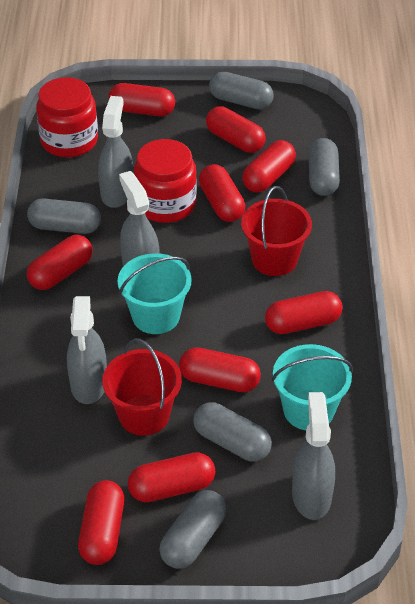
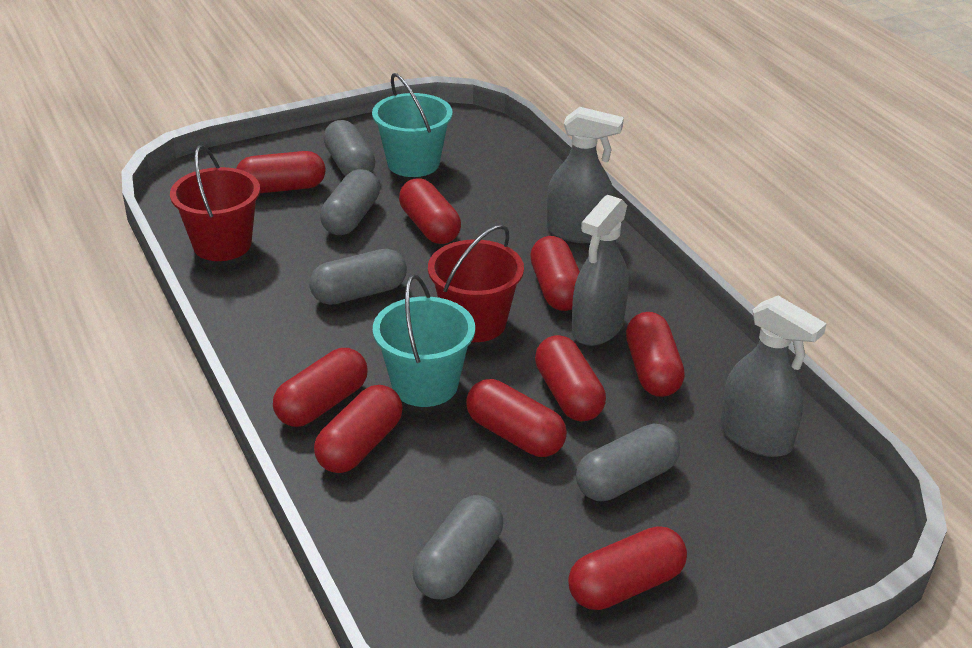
grey spray bottle: [67,296,107,404] [98,96,133,208] [119,171,160,266] [292,392,335,520] = 4 -> [547,107,624,243] [572,195,629,346] [721,296,827,457] = 3
red jar: [36,77,98,157] [134,139,197,223] = 2 -> none = 0

